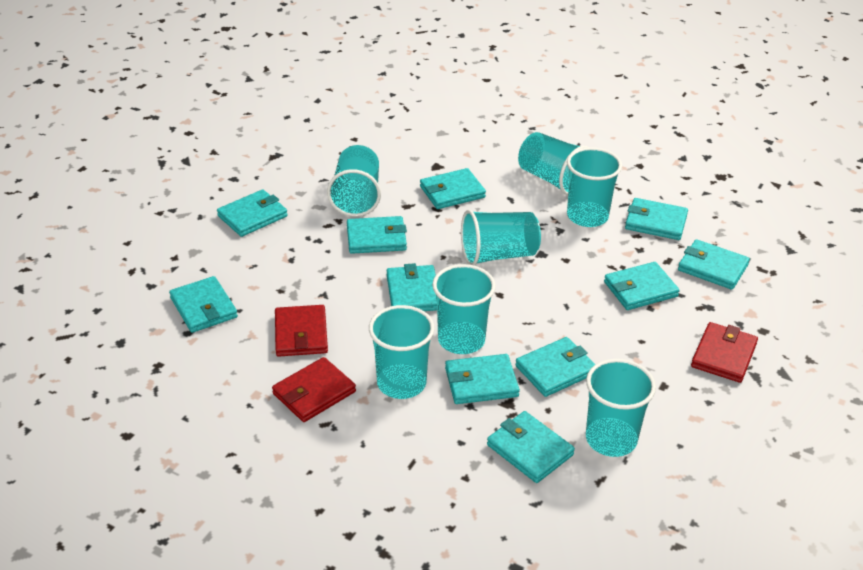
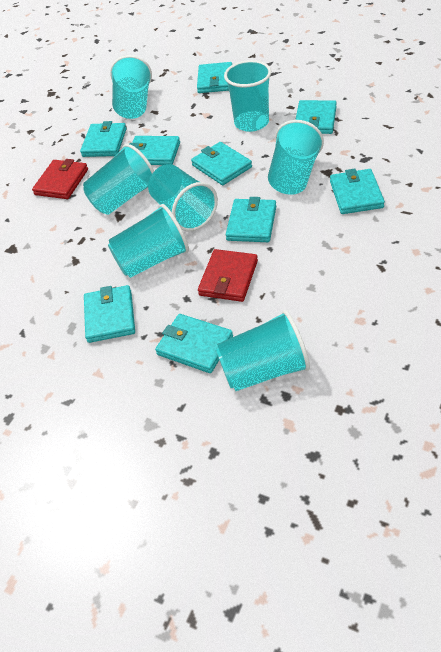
red wallet: [272,357,356,422] [275,305,328,357] [691,322,758,383] = 3 -> [32,159,88,199] [198,249,258,302] = 2
turquoise wallet: [169,276,238,333] [217,189,288,237] [347,216,407,254] [386,263,437,311] [420,168,486,209] [445,354,520,404] [487,411,575,483] [515,337,595,397] [604,262,680,310] [625,198,688,240] [678,239,750,290] = 11 -> [80,121,126,157] [84,285,135,343] [129,136,180,165] [155,314,233,373] [191,142,252,185] [197,62,232,93] [226,197,276,242] [295,100,337,134] [330,169,385,214] = 9

